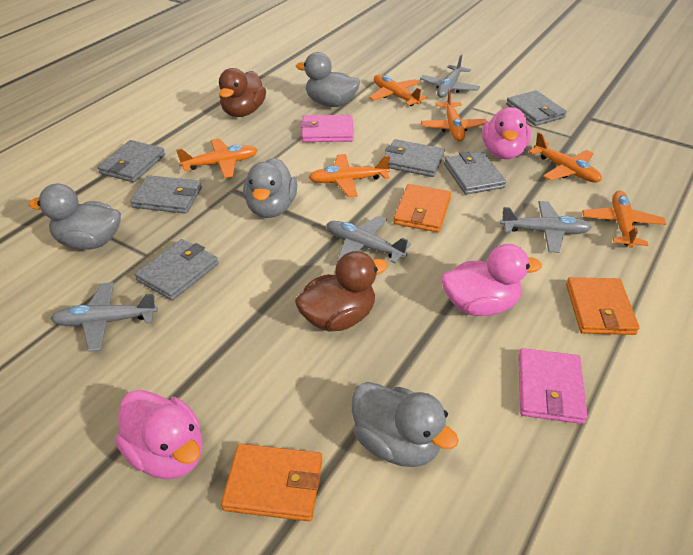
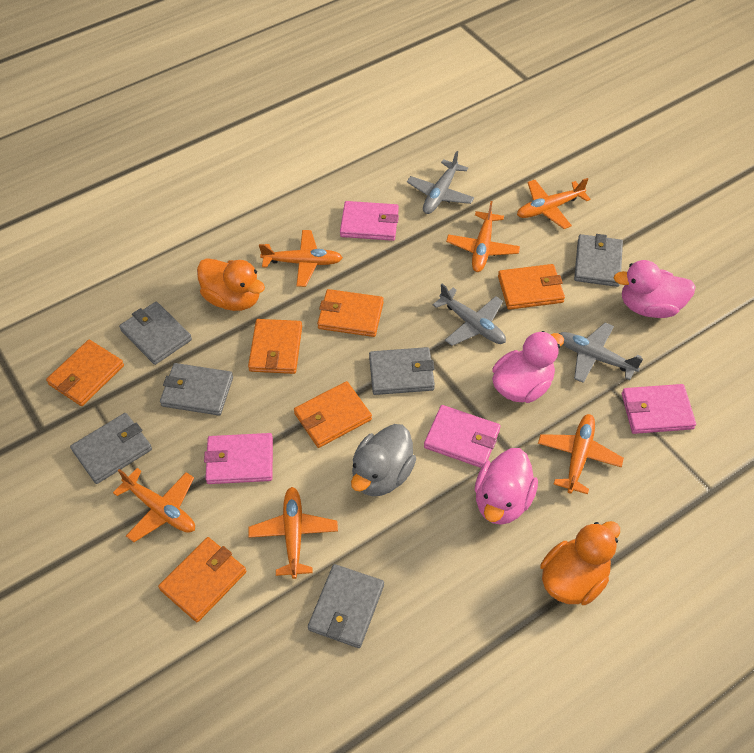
brown duck: [219,68,266,117] [295,251,388,332] = 2 -> none = 0
grey duck: [29,184,121,250] [243,158,298,218] [296,52,360,107] [352,382,459,467] = 4 -> [351,424,416,496] = 1
grey plane: [50,282,158,352] [326,216,411,263] [420,54,480,98] [500,201,592,253] = 4 -> [407,151,474,214] [433,284,506,346] [559,322,643,383] = 3
orange duck: none = 0 -> [197,258,265,311] [540,521,620,605] = 2
orange wallet: [221,444,322,521] [393,184,451,232] [566,277,639,335] = 3 -> [46,340,124,406] [158,537,246,622] [248,319,302,374] [294,381,372,448] [317,289,384,337] [498,264,565,310] = 6
pink wallet: [300,115,354,142] [518,348,588,424] = 2 -> [204,433,273,484] [340,201,399,241] [424,405,501,468] [622,384,696,434] = 4

